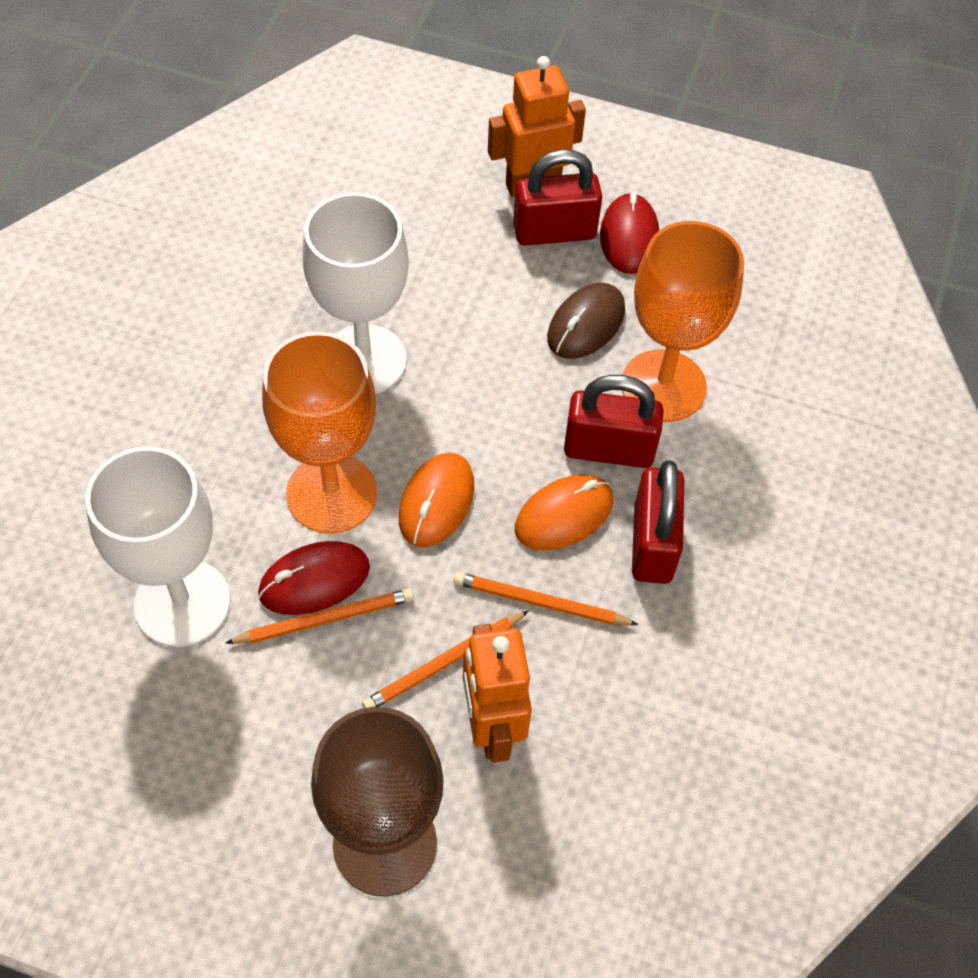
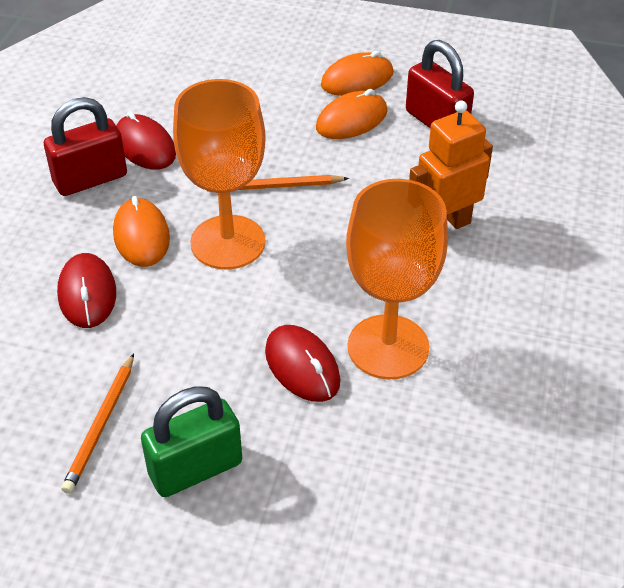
brown goblet: [311,707,443,897] = 1 -> none = 0
brown mouse: [547,283,625,359] = 1 -> none = 0
green padlock: none = 0 -> [141,386,242,497] = 1
orange mouse: [399,453,475,547] [515,474,613,551] = 2 -> [113,196,170,267] [316,89,387,139] [321,51,393,96] = 3
orange pencil: [226,589,414,644] [362,610,529,708] [453,572,639,626] = 3 -> [61,353,134,494] [208,175,349,192] = 2
orange robot: [463,624,532,763] [488,56,586,197] = 2 -> [409,100,493,229] = 1
red mouse: [258,541,370,615] [600,193,659,274] = 2 -> [57,253,116,328] [116,112,176,170] [265,325,340,402] = 3
red padlock: [513,149,603,246] [564,375,664,468] [632,460,684,584] = 3 -> [44,97,127,196] [406,40,474,128] = 2
white goblet: [85,446,230,647] [302,192,409,394] = 2 -> none = 0

